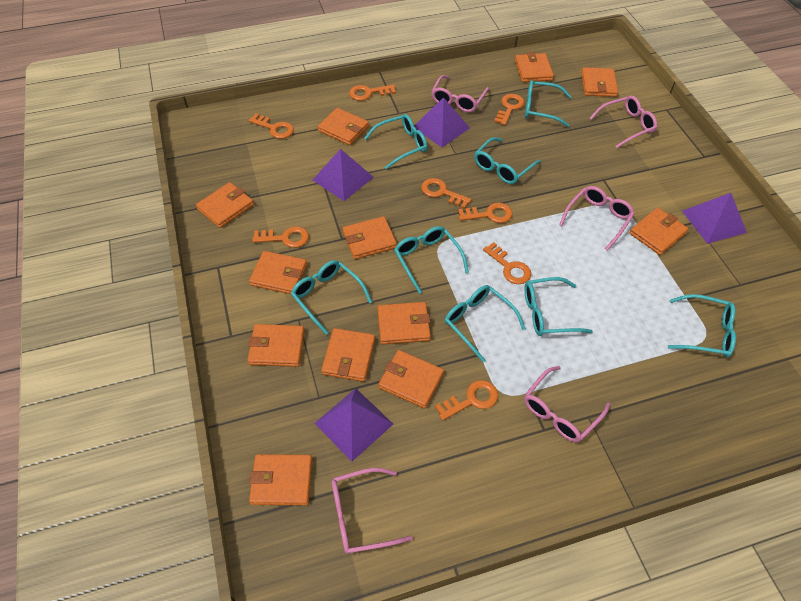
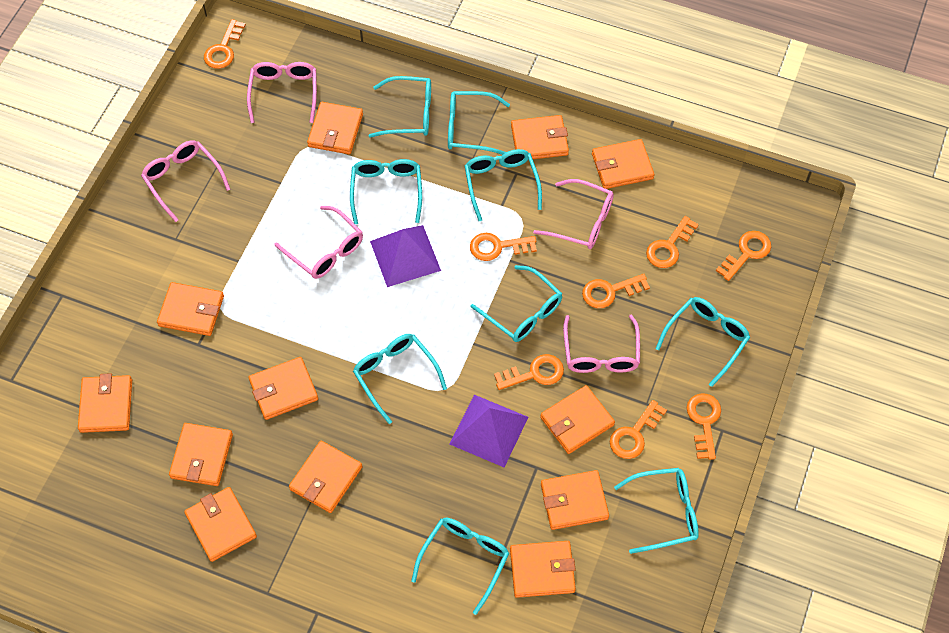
purple pyramid: [313,149,374,201] [314,388,393,461] [414,97,470,147] [682,193,747,244] = 4 -> [370,225,441,287] [450,395,528,467] = 2
turquoise glasses: [291,260,372,334] [364,114,427,169] [394,226,469,294] [445,285,526,362] [474,137,541,184] [524,277,593,336] [525,80,572,127] [668,294,736,357] = 8 -> [350,159,422,224] [353,334,447,424] [369,76,431,138] [411,518,509,615] [448,91,510,155] [465,149,542,221] [471,265,562,342] [614,468,699,554] [655,297,750,387] = 9

